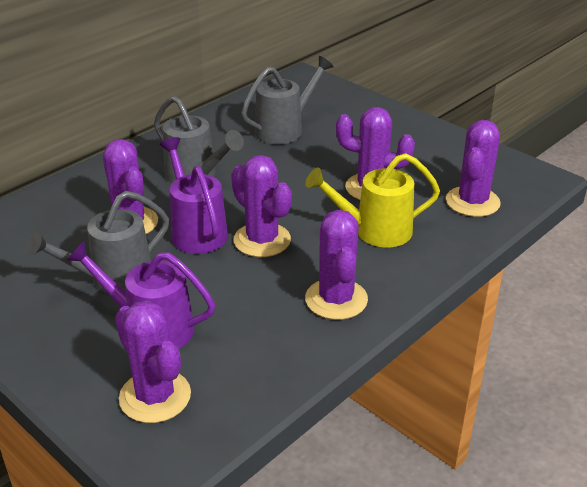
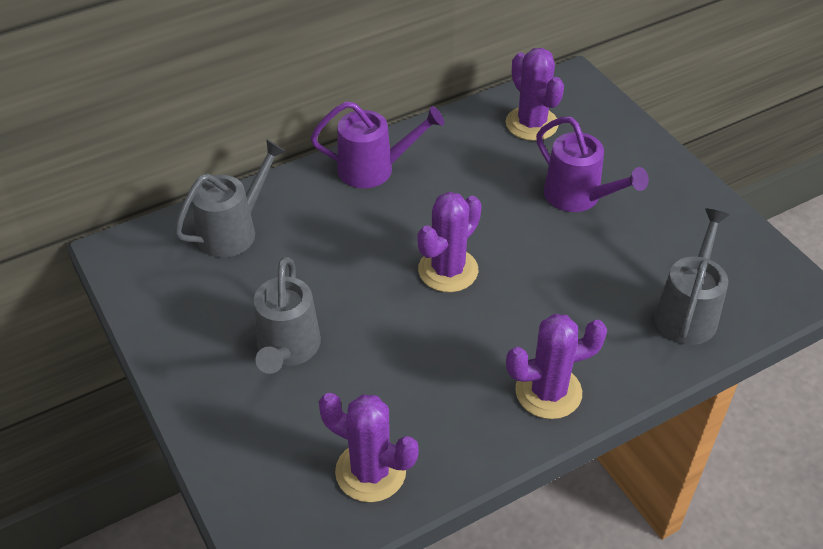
purple cactus: [103,139,158,234] [115,300,191,423] [231,155,292,257] [305,210,368,320] [336,107,415,200] [446,120,501,217] = 6 -> [319,393,419,502] [417,192,482,292] [506,48,564,141] [506,314,607,419] = 4
yellow watering can: [305,153,440,248] = 1 -> none = 0

